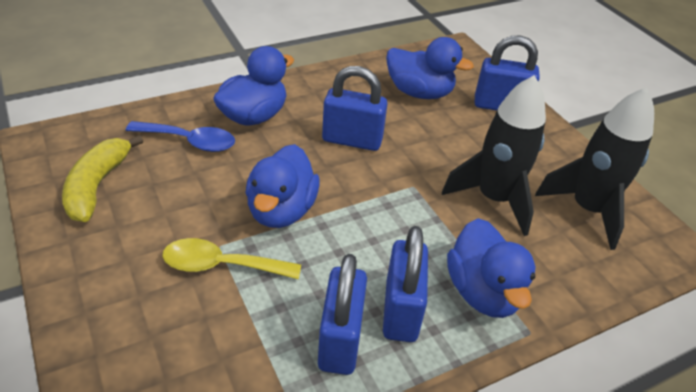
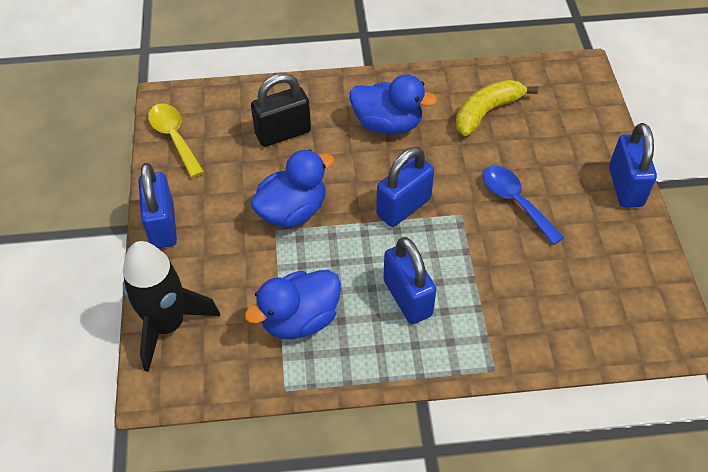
black padlock: none = 0 -> [251,73,311,147] = 1
black rocket: [442,75,546,236] [535,87,654,250] = 2 -> [123,241,220,372] = 1
blue duck: [213,46,294,126] [246,144,320,228] [386,37,474,99] [447,218,536,318] = 4 -> [245,270,341,339] [251,150,335,228] [350,74,437,135] = 3

